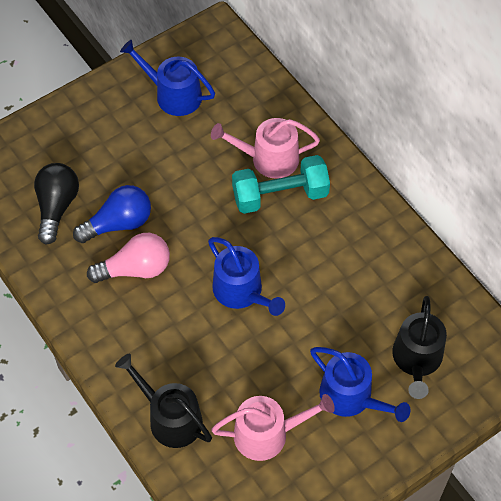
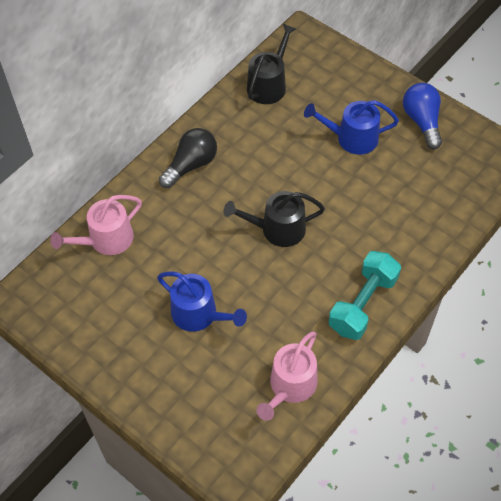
blue watering can: [120,40,215,116] [208,237,285,316] [310,347,410,422] = 3 -> [157,272,247,332] [304,100,399,155] = 2
pink light bulb: [87,233,170,283] = 1 -> none = 0

